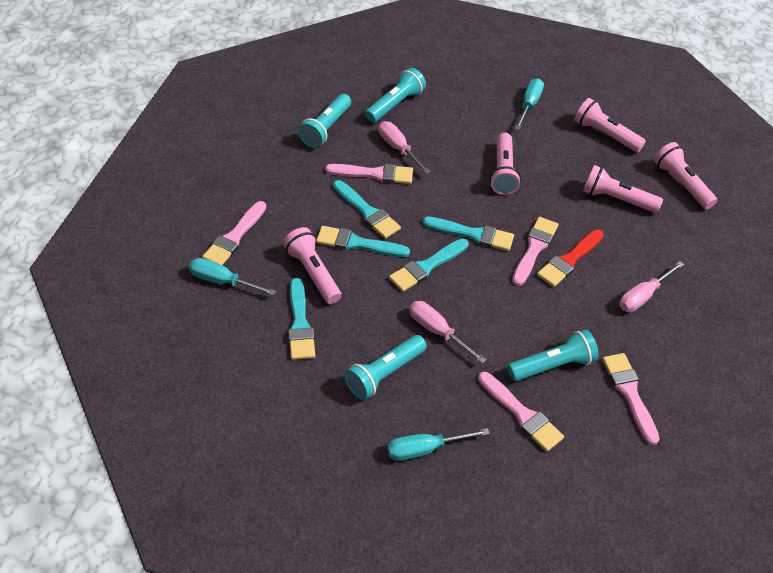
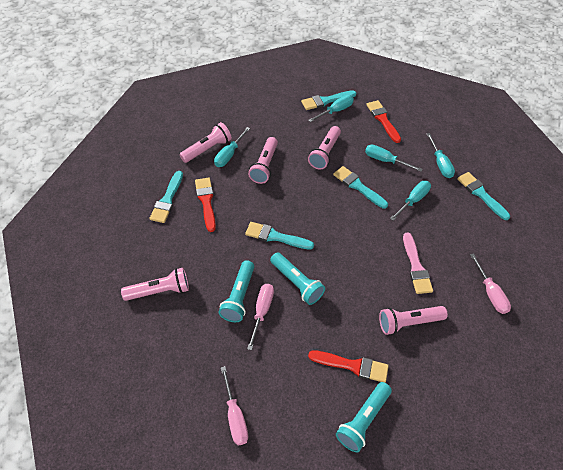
pink brush: [202,201,266,265] [325,164,413,184] [478,372,564,452] [512,217,558,286] [602,353,659,445] = 5 -> [403,233,433,294] = 1
red brush: [537,229,604,287] = 1 -> [195,178,216,232] [308,350,389,383] [366,100,401,143] = 3
turquoise flashlight: [298,94,351,148] [344,335,427,400] [365,68,426,123] [507,329,599,381] = 4 -> [219,260,254,322] [270,252,325,305] [336,382,392,452] = 3
turquoise screwdriver: [189,258,276,295] [387,428,490,461] [515,78,544,130] = 3 -> [214,127,250,167] [308,95,354,122] [365,145,423,172] [390,181,431,221] [426,133,455,178] = 5

